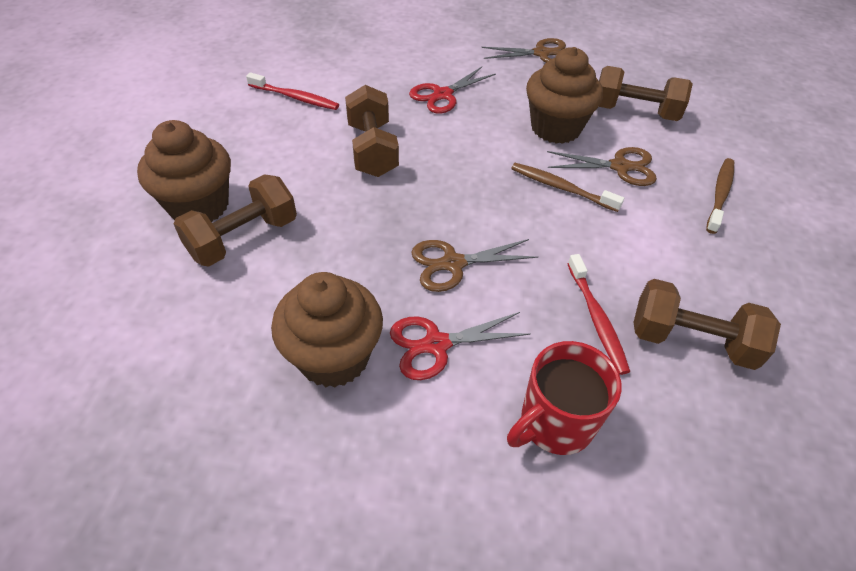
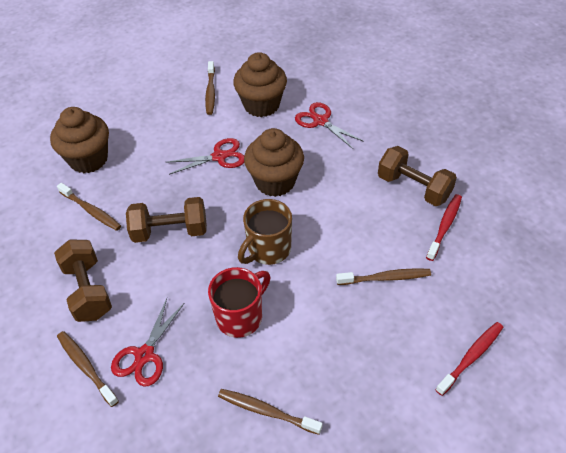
brown dumbbell: [174,174,297,267] [345,85,399,177] [599,66,693,121] [633,279,781,370] = 4 -> [54,240,112,322] [126,197,207,243] [378,146,457,206] = 3
brown mug: none = 0 -> [238,199,292,265] = 1
brown scissors: [411,239,538,292] [481,38,566,62] [547,147,657,186] = 3 -> none = 0
brown toothbrush: [511,163,624,212] [706,158,734,234] = 2 -> [57,183,121,231] [57,331,119,407] [205,61,215,115] [218,389,323,435] [336,268,431,285] = 5
red scissors: [390,312,531,380] [409,67,496,114] = 2 -> [111,299,184,387] [167,138,244,175] [295,102,364,149] = 3

